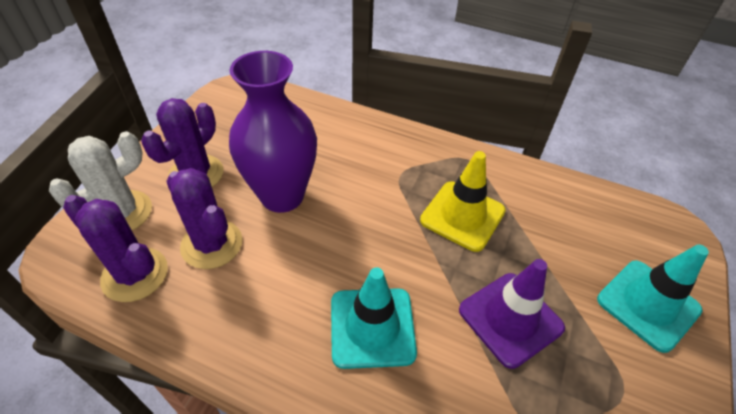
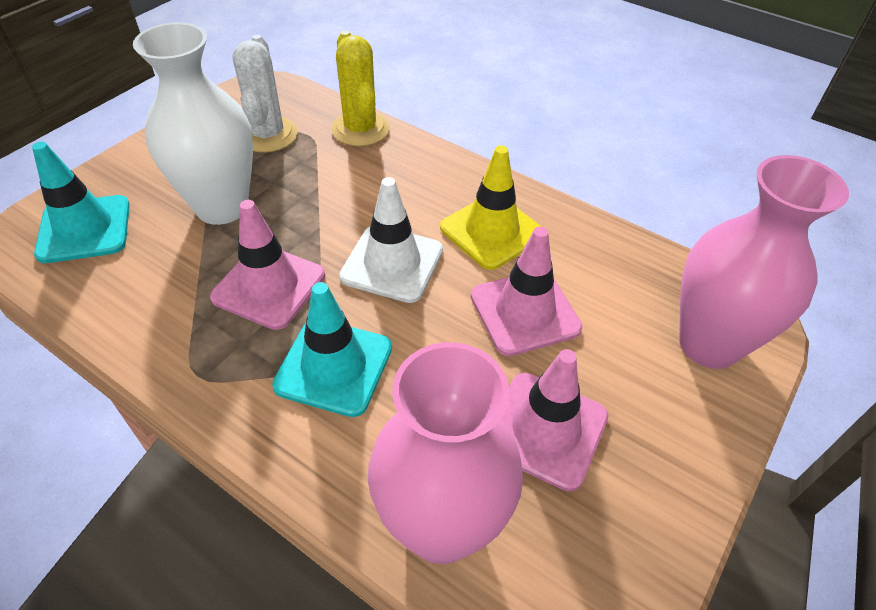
pink traffic cone: none = 0 -> [210,200,325,330] [471,227,582,356] [501,349,609,491] = 3
pink vase: none = 0 -> [368,342,523,564] [679,155,849,369] = 2
purple cactus: [63,195,168,302] [141,98,223,187] [166,168,242,269] = 3 -> none = 0
purple traffic cone: [459,259,565,369] = 1 -> none = 0
purple vase: [229,51,317,213] = 1 -> none = 0
white traffic cone: none = 0 -> [339,177,443,303] = 1
white vase: none = 0 -> [133,22,253,225] = 1
yellow cactus: none = 0 -> [331,31,390,146] = 1

